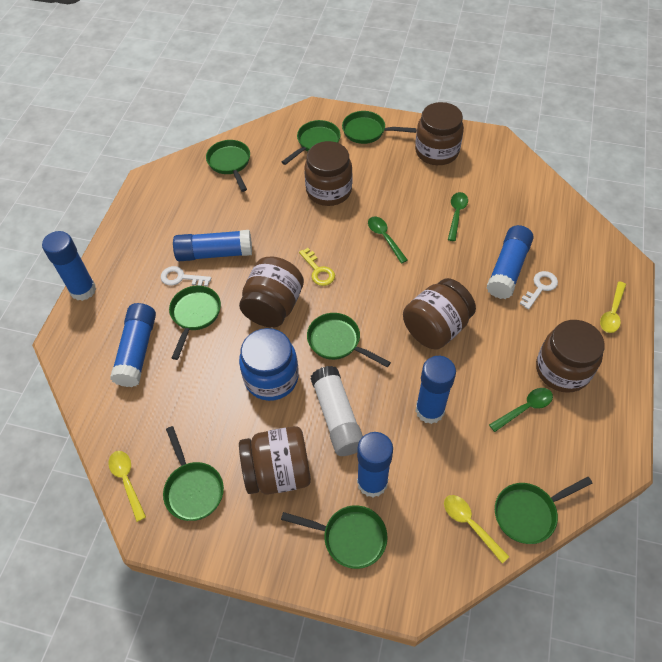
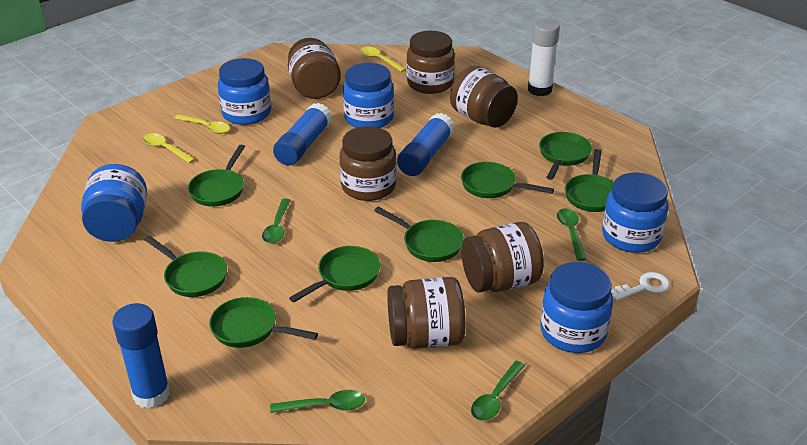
blue glue stick: [42,231,96,301] [110,303,156,387] [173,230,252,261] [357,432,393,497] [415,356,456,424] [486,225,534,299] = 6 -> [112,303,170,409] [273,103,332,166] [397,113,454,176] = 3
blue jar: [239,328,299,401] = 1 -> [81,164,147,242] [218,58,271,125] [343,63,394,128] [540,262,613,353] [602,173,668,253] = 5
green spoon: [368,216,408,264] [448,192,468,241] [489,388,553,432] = 3 -> [262,199,291,244] [270,390,365,413] [471,361,525,421] [557,208,587,261] = 4
white key: [161,266,211,286] [520,271,558,310] = 2 -> [611,272,670,301] = 1
yellow key: [299,248,335,286] = 1 -> none = 0

